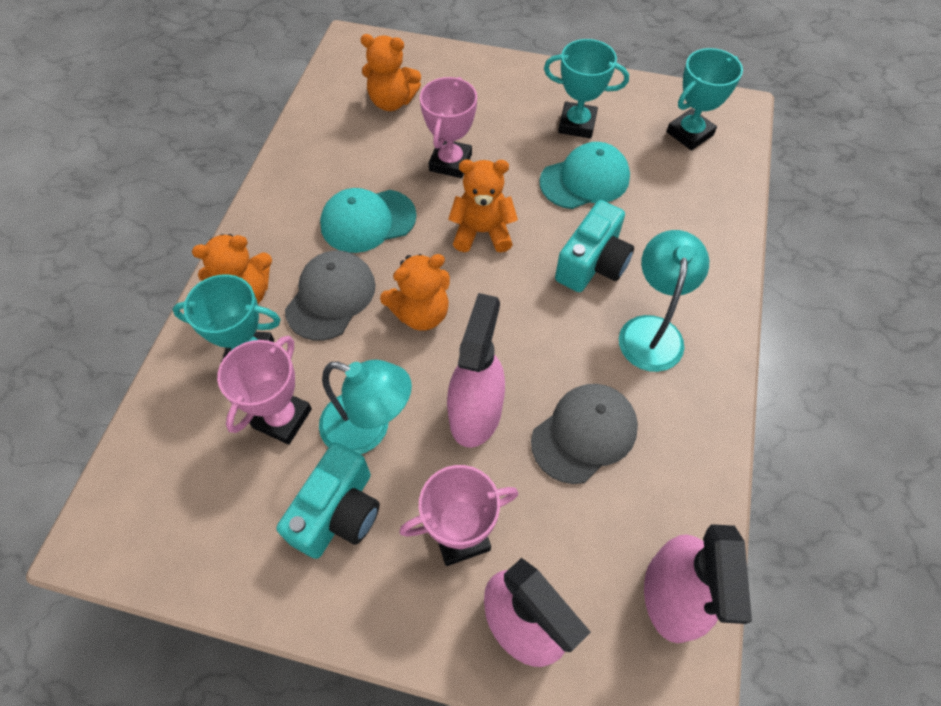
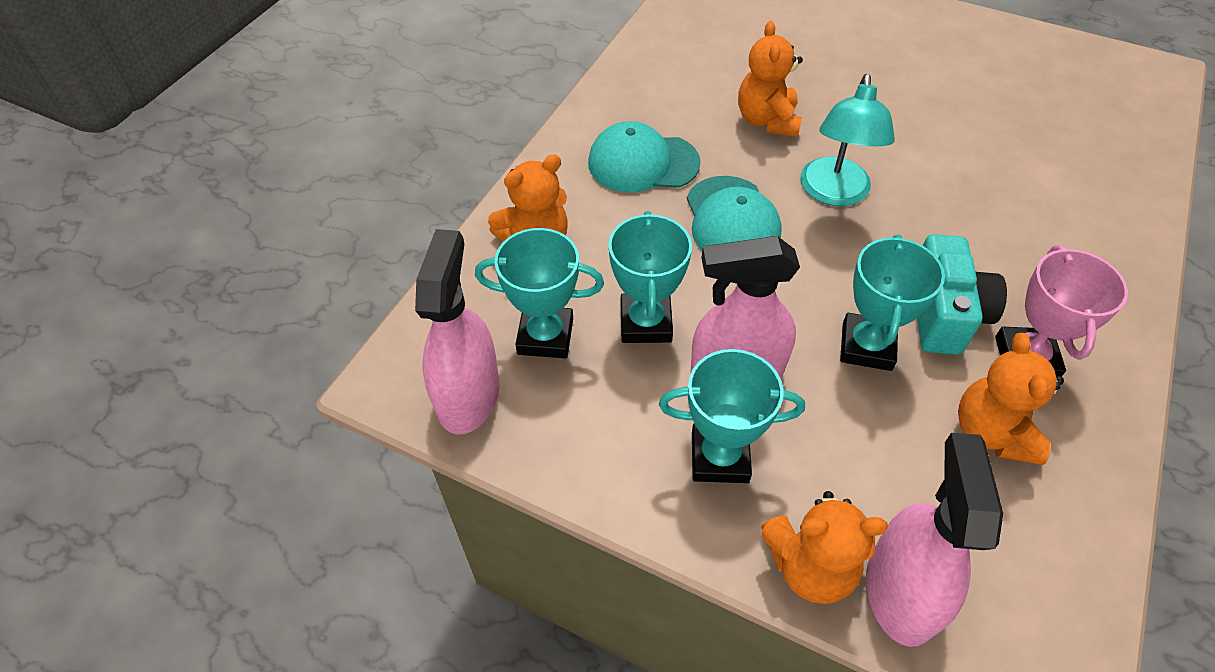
grey cap: [285,250,376,341] [531,384,638,484] = 2 -> none = 0
pink trophy: [217,336,312,445] [400,465,519,566] [420,77,477,178] = 3 -> [995,245,1128,377] = 1
turquoise camera: [277,442,380,559] [555,200,634,292] = 2 -> [917,234,1007,355] = 1
turquoise lamp: [319,360,412,454] [619,230,709,372] = 2 -> [800,74,895,206] = 1
turquoise trophy: [172,274,281,361] [544,39,629,138] [667,48,743,150] = 3 -> [475,228,604,359] [609,211,692,343] [659,349,805,483] [840,234,945,371] = 4

